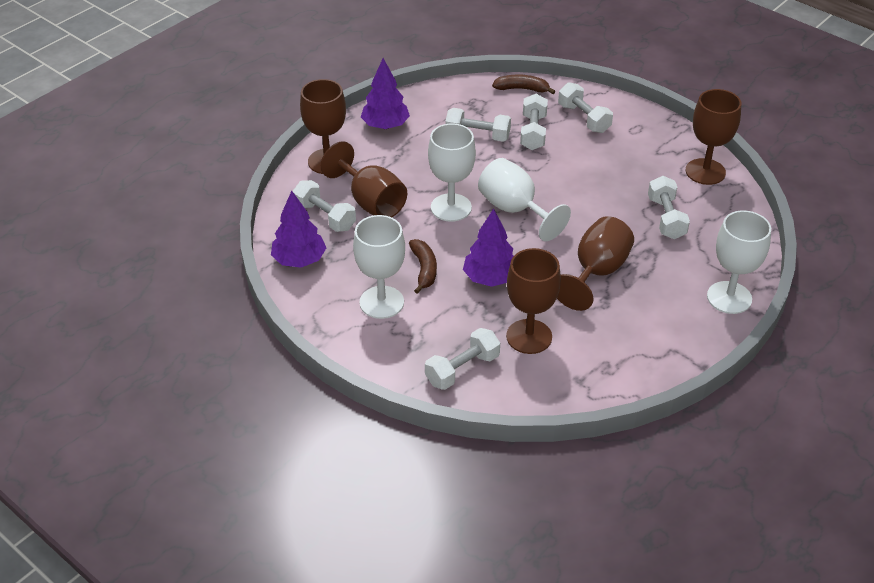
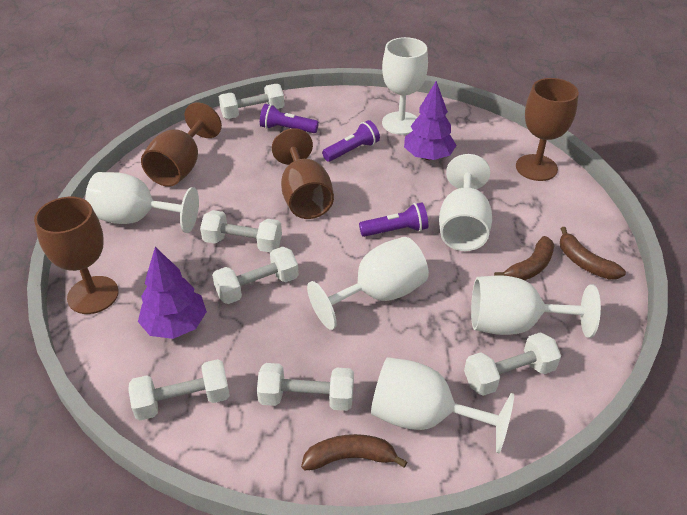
brown banana: [409,239,437,294] [492,75,555,94] = 2 -> [301,434,407,470] [494,236,554,280] [560,227,626,279] = 3
brown goblet: [300,79,346,174] [321,141,407,217] [506,248,561,354] [557,216,634,311] [686,89,741,185] = 5 -> [34,197,119,314] [141,102,222,187] [272,128,334,219] [516,78,579,181] = 4
purple flashlight: none = 0 -> [260,104,319,133] [322,120,380,162] [359,202,428,237] = 3
purple tree: [271,191,326,268] [361,58,410,129] [463,208,514,287] = 3 -> [138,247,207,339] [404,81,457,160] = 2
white goblet: [353,215,405,319] [428,123,476,222] [478,158,571,241] [707,210,771,314] = 4 -> [85,172,199,233] [307,237,429,330] [371,357,514,453] [382,37,428,135] [439,154,492,251] [471,275,601,338] = 6

